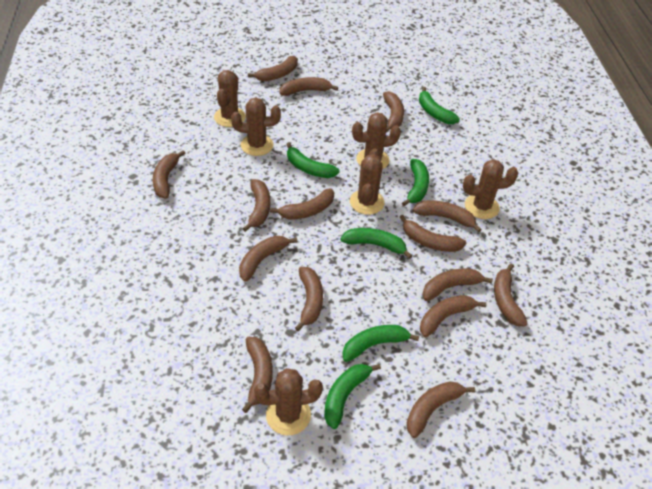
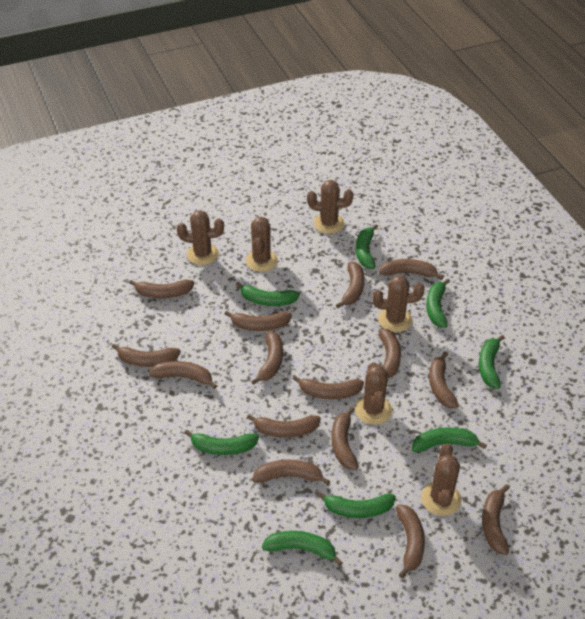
green banana: [286,142,340,178] [324,364,381,429] [341,228,412,259] [343,325,419,362] [402,159,429,206] [419,87,460,124] = 6 -> [184,430,259,455] [236,282,300,306] [262,531,343,566] [317,492,396,518] [356,224,378,269] [412,427,487,452] [426,278,450,328] [479,335,505,389] = 8

